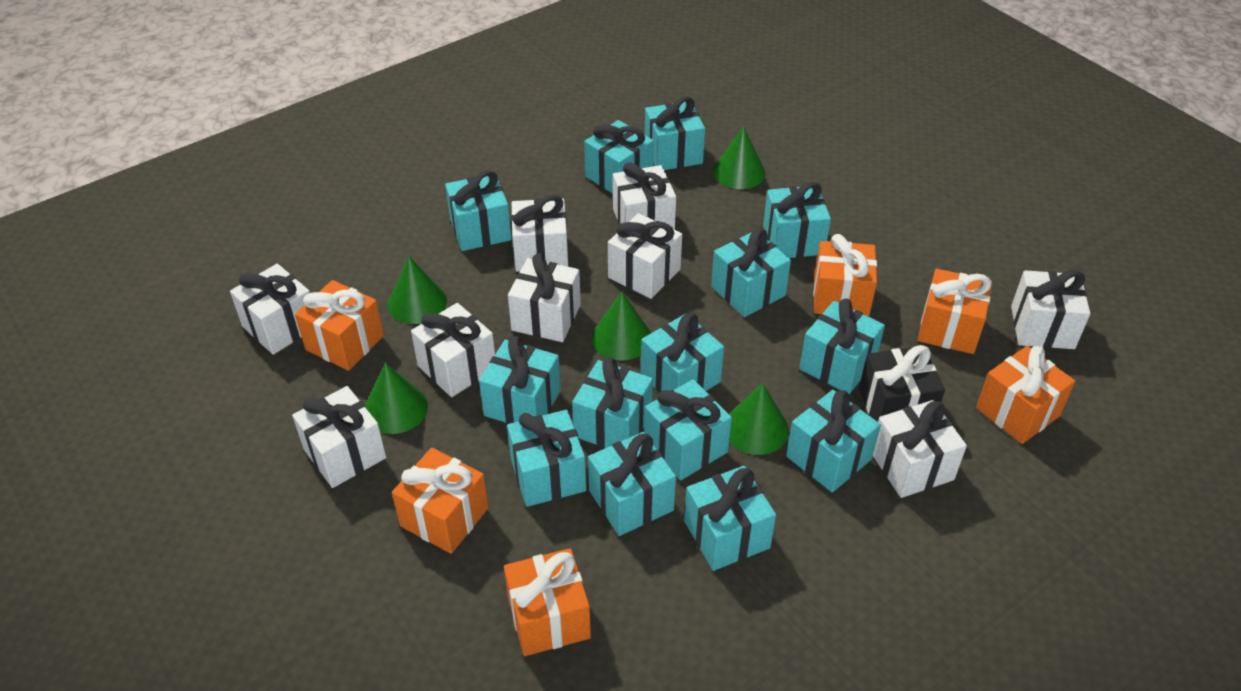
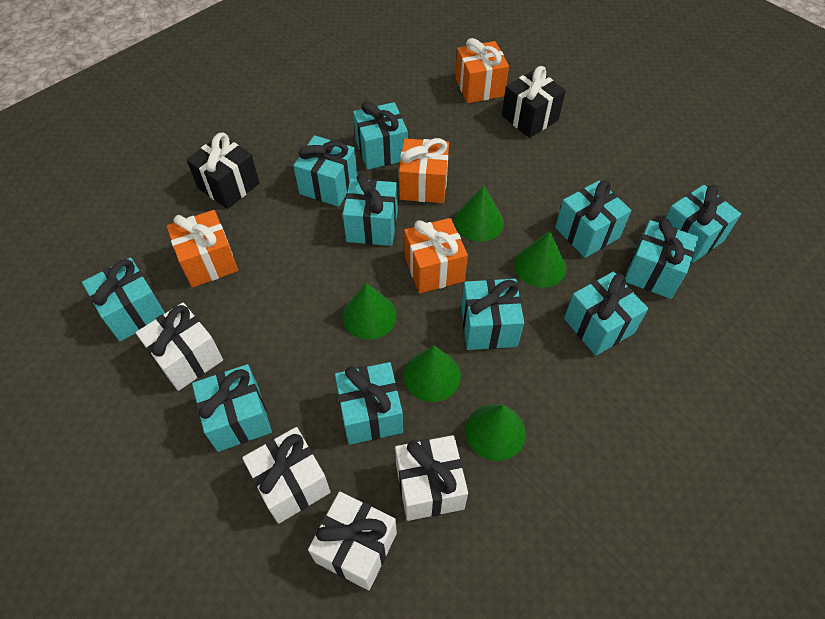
black gift: [859,345,945,422] = 1 -> [187,133,259,209] [502,66,566,138] = 2
orange gift: [295,280,384,371] [392,448,489,554] [504,548,591,656] [813,234,877,317] [918,269,992,354] [976,346,1076,444] = 6 -> [167,210,238,287] [399,138,449,203] [404,218,468,293] [455,38,509,103] = 4
turquoise gift: [445,170,512,251] [479,336,561,424] [507,410,586,507] [572,357,653,448] [584,120,654,194] [588,432,676,536] [641,313,724,392] [644,379,732,480] [645,96,705,170] [684,466,776,571] [711,228,791,317] [763,182,831,258] [786,390,881,493] [799,299,885,394] = 14 -> [82,257,165,341] [192,364,272,452] [293,135,357,207] [335,362,403,445] [343,173,398,246] [353,101,408,170] [461,279,524,350] [555,180,631,258] [564,271,648,356] [625,218,699,299] [666,185,741,263] = 11
white gift: [230,264,310,355] [292,386,386,488] [411,303,495,397] [508,253,581,342] [511,195,568,272] [608,213,682,299] [613,162,676,230] [873,400,967,498] [1011,270,1090,349] = 9 -> [136,303,223,391] [242,427,330,524] [308,492,397,590] [395,435,468,521] = 4

